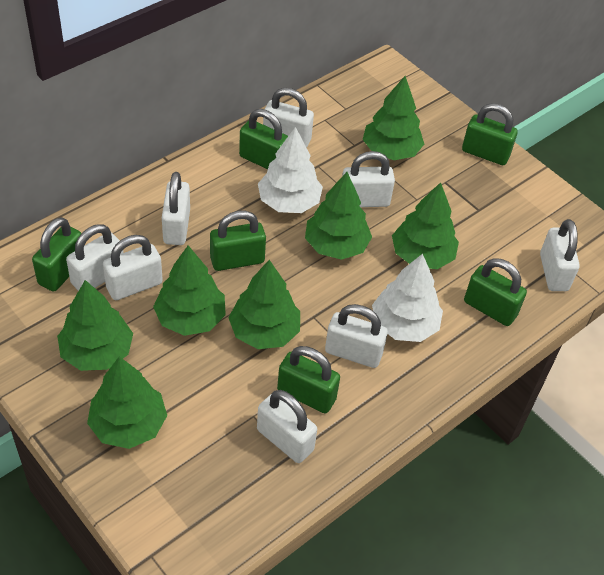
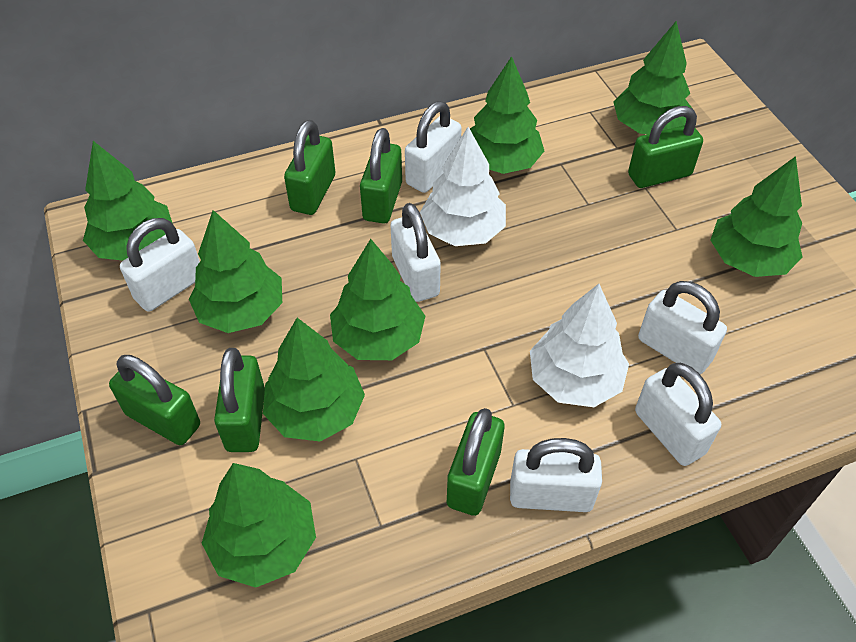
green tree: [57,280,133,371] [87,356,167,449] [153,245,226,336] [229,260,300,349] [305,172,372,260] [363,76,424,160] [392,182,459,269] = 7 -> [83,141,173,261] [189,210,282,333] [202,463,316,588] [263,318,365,442] [330,239,425,360] [470,56,544,174] [614,21,693,134] [710,156,803,277] = 8
white padlock: [66,224,124,291] [103,235,163,300] [162,172,190,245] [257,390,317,463] [263,88,314,148] [325,304,388,368] [342,151,395,207] [540,219,580,291] = 8 -> [120,218,200,312] [390,203,441,302] [405,101,462,193] [510,438,602,512] [635,363,721,466] [638,281,727,374] = 6

